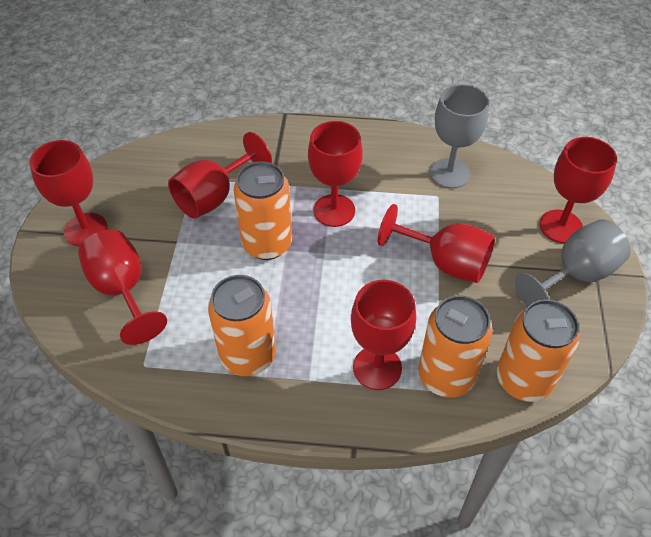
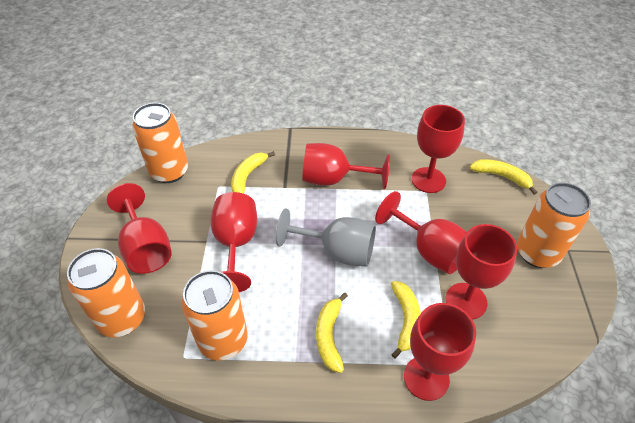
grey goblet: [430,84,489,189] [515,219,631,307] = 2 -> [276,208,376,267] = 1
yellow banana: none = 0 -> [231,151,275,194] [316,293,348,373] [391,281,421,359] [470,159,537,195] = 4

